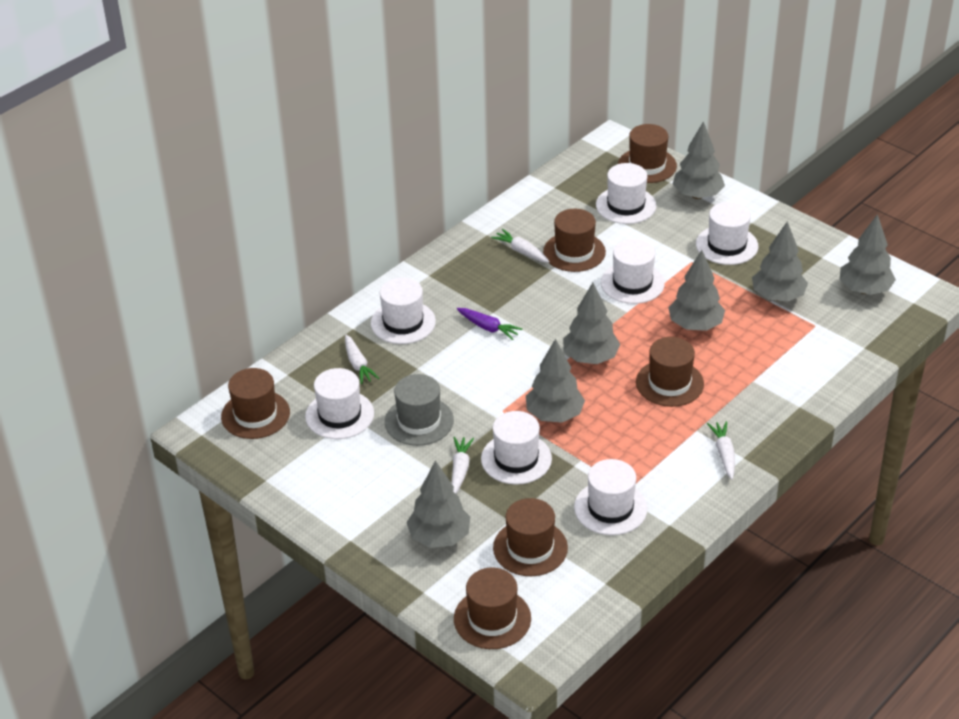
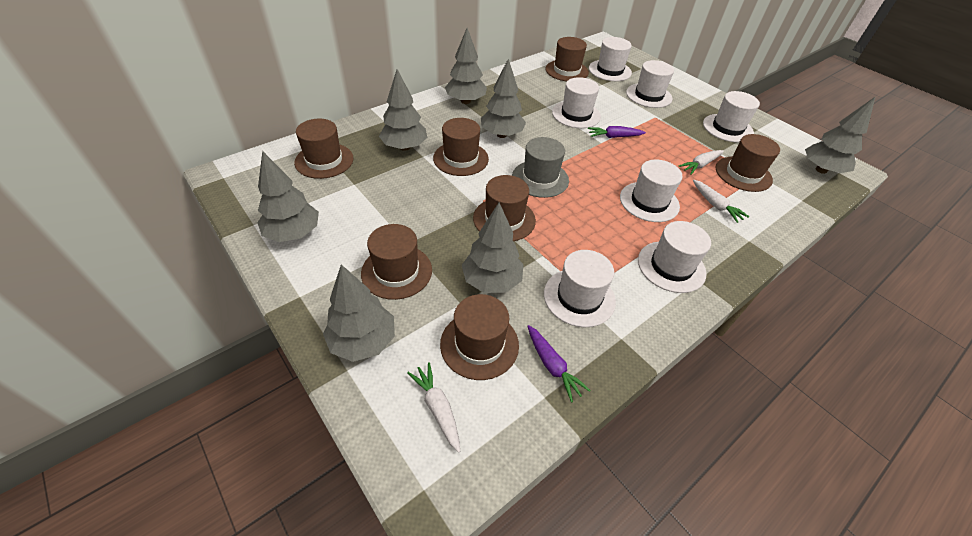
brown hat: [221,368,290,439] [454,568,531,649] [493,498,568,576] [543,209,606,272] [618,124,677,183] [636,337,704,407] = 6 -> [294,119,353,179] [361,224,432,300] [433,118,489,176] [440,294,519,380] [473,175,536,241] [545,37,589,81] [715,134,780,192] = 7
purple carrot: [457,308,522,340] = 1 -> [527,325,591,402] [588,126,646,138] = 2
white carrot: [345,335,379,384] [452,437,474,494] [491,229,550,263] [707,421,735,480] = 4 -> [407,362,460,453] [679,150,724,175] [693,180,750,223] = 3

